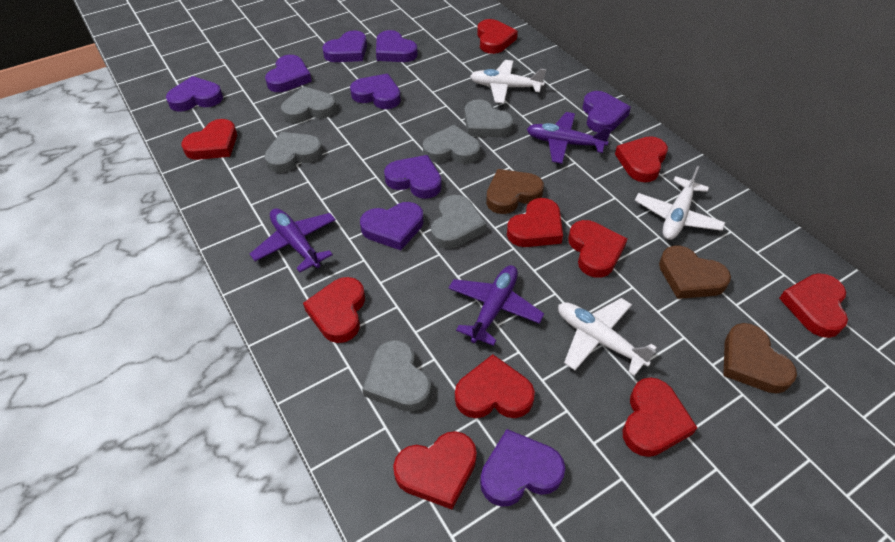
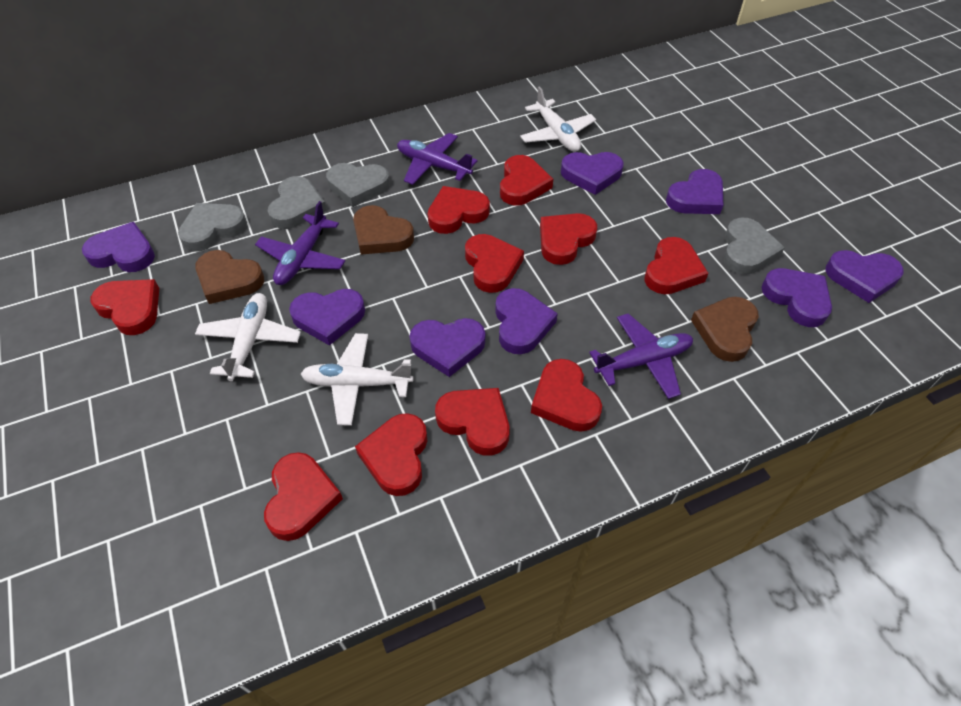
grey heart: [265,132,323,173] [281,86,336,123] [362,340,431,412] [423,125,480,164] [431,195,487,249] [464,99,513,137] = 6 -> [178,203,247,252] [268,176,327,229] [326,163,390,207] [723,218,785,275] = 4
purple heart: [166,76,223,111] [265,55,312,92] [322,30,367,62] [350,74,401,109] [360,202,424,250] [376,30,418,62] [384,155,442,199] [480,429,565,507] [583,91,631,132] = 9 -> [82,222,155,272] [289,289,365,346] [409,318,485,377] [495,288,558,354] [561,152,624,195] [666,169,723,214] [762,268,832,327] [826,250,904,303] = 8

